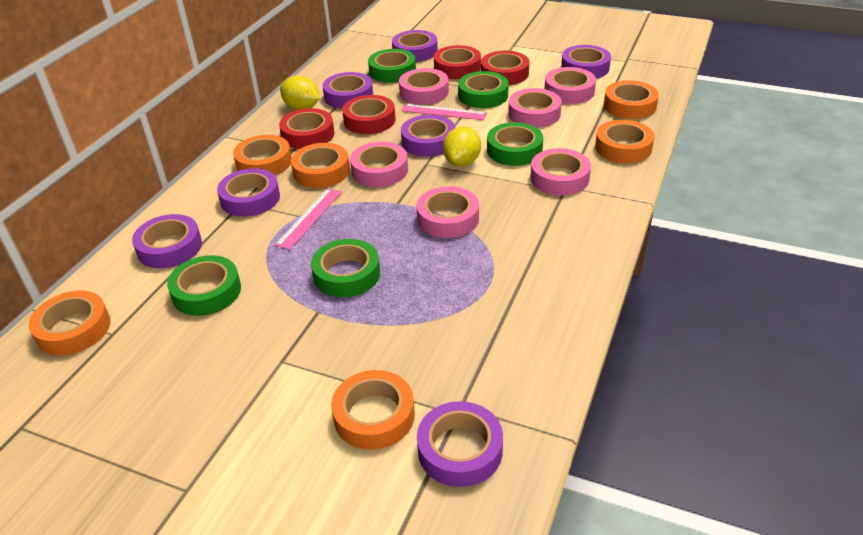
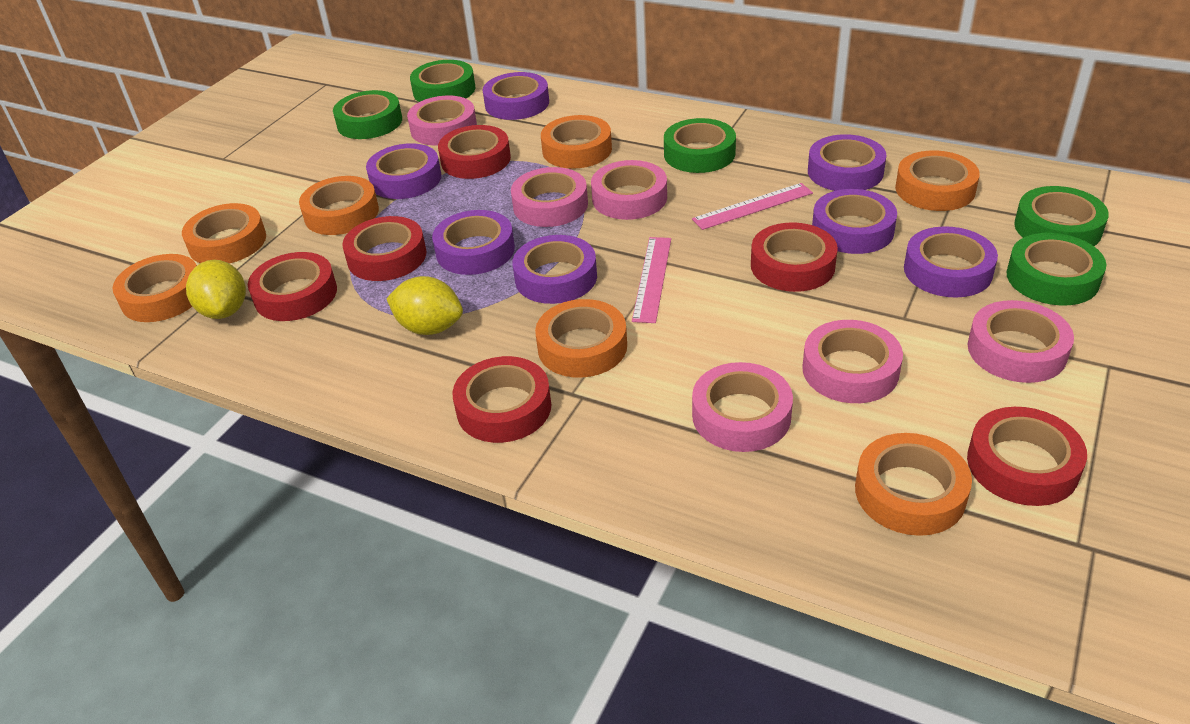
orange tape: [29,291,110,356] [233,135,292,176] [291,143,350,188] [331,370,415,450] [595,120,654,163] [604,80,659,119] = 6 -> [112,254,197,322] [182,203,266,263] [299,176,379,235] [535,299,627,378] [541,115,612,169] [855,433,972,536] [895,150,980,211] = 7
red tape: [279,108,335,149] [342,95,396,134] [434,45,481,79] [481,51,529,85] = 4 -> [248,252,337,321] [342,216,426,281] [438,125,511,179] [453,356,551,443] [751,222,838,292] [967,407,1087,506] = 6

